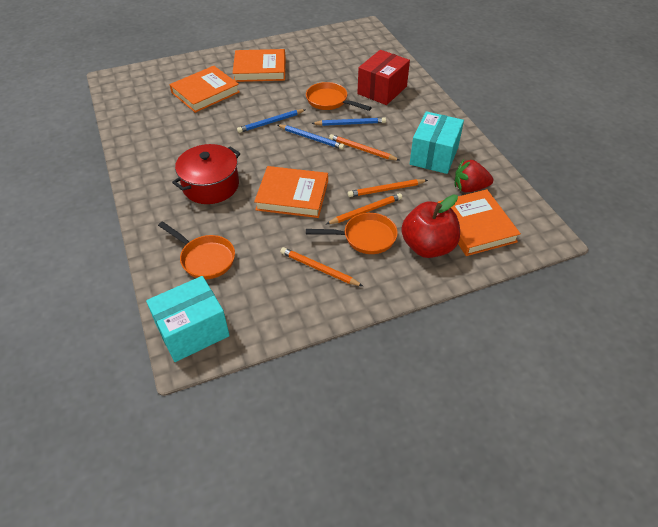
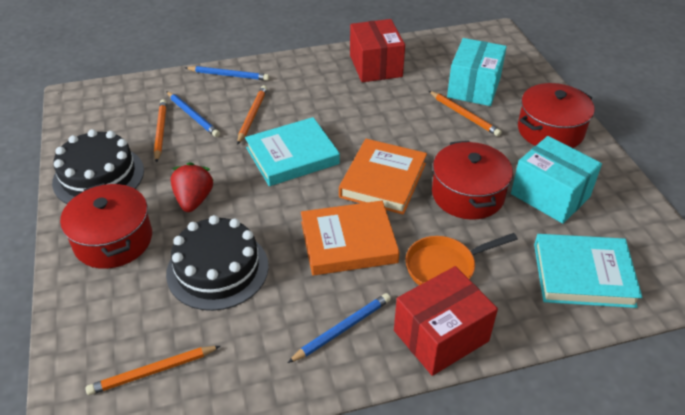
black cake: none = 0 -> [52,129,144,204] [166,215,269,311] = 2
orange book: [169,66,240,113] [232,49,285,82] [254,166,328,218] [438,189,521,256] = 4 -> [301,201,400,275] [339,139,427,214] = 2
orange pan: [158,221,235,279] [306,82,372,111] [306,213,398,254] = 3 -> [406,233,518,285] = 1
red apple: [401,194,460,258] = 1 -> none = 0
red box: [358,50,410,105] = 1 -> [350,19,405,82] [394,266,498,376] = 2
red pot: [172,144,241,204] = 1 -> [60,183,152,269] [432,141,513,220] [518,83,595,148] = 3
turquoise book: none = 0 -> [245,117,340,186] [534,234,642,308] = 2

